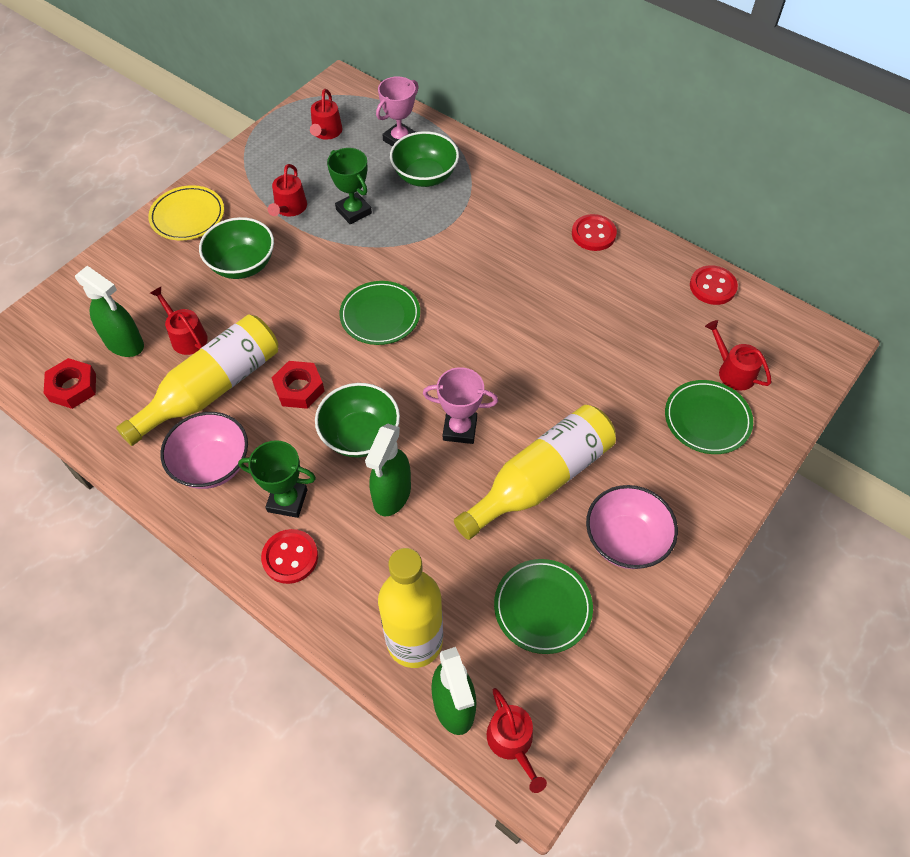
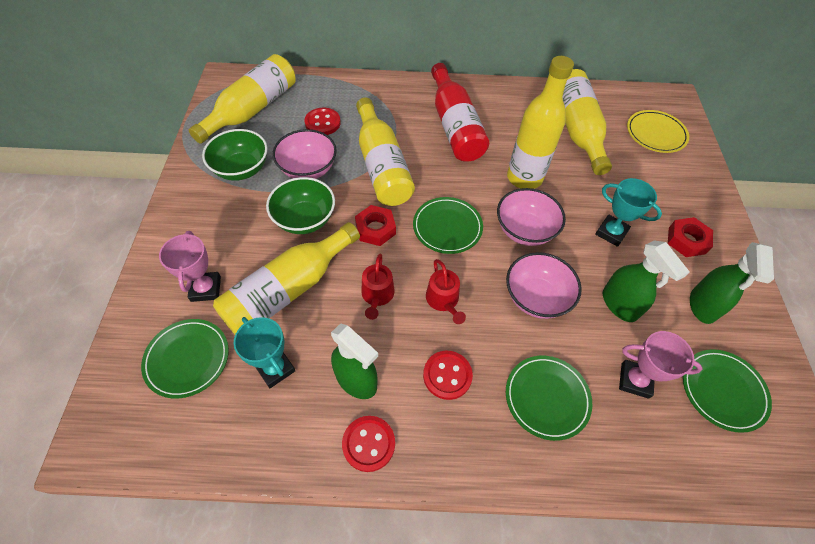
green bowl: [199,217,274,279] [315,383,400,458] [390,131,459,187] = 3 -> [202,129,267,181] [266,177,335,234] = 2
green plate: [339,281,420,345] [494,559,593,654] [665,380,753,454] = 3 -> [141,319,229,399] [413,197,483,254] [506,356,592,441] [683,349,772,433] = 4
green trophy: [238,440,316,518] [327,148,372,225] = 2 -> none = 0
pink bowl: [160,412,248,489] [586,485,678,569] = 2 -> [273,129,337,179] [497,188,566,246] [506,252,582,319] = 3
red bottle: none = 0 -> [431,63,489,161] = 1
red watering can: [150,287,208,355] [268,164,307,216] [310,89,343,140] [487,688,547,793] [705,320,771,391] = 5 -> [361,254,394,320] [426,259,466,324] = 2
turquoise trophy: none = 0 -> [234,317,295,388] [595,178,662,247] = 2
yellow bottle: [116,315,278,446] [378,548,443,668] [454,405,616,540] = 3 -> [189,54,296,144] [213,222,360,334] [356,97,415,206] [507,56,574,189] [563,69,612,175] = 5

